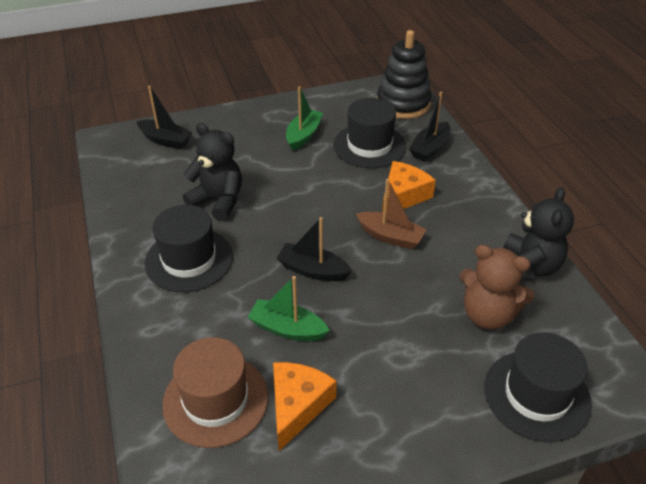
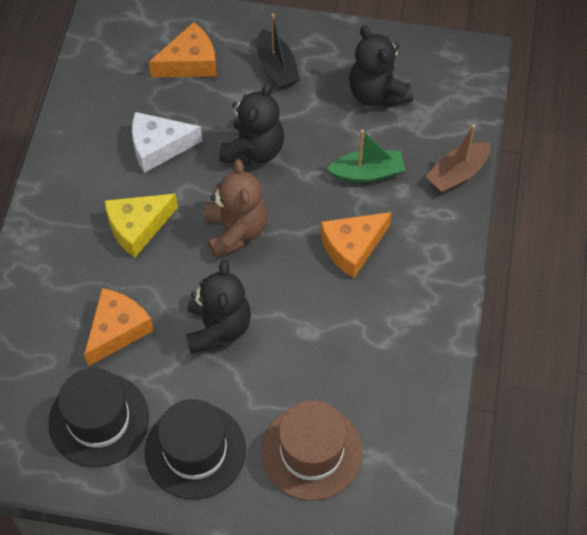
black boat: [136,86,193,149] [276,217,352,281] [409,92,450,162] = 3 -> [257,14,300,89] = 1
black hat: [145,205,233,292] [333,98,406,168] [484,333,592,442] = 3 -> [48,368,149,467] [144,399,246,500] = 2
black stacking toy: [377,30,432,119] = 1 -> none = 0
black teddy bear: [183,123,242,221] [504,187,574,281] = 2 -> [186,260,251,354] [219,82,284,166] [349,25,413,108] = 3
green boat: [248,276,330,341] [286,86,323,151] = 2 -> [327,130,405,183] = 1
orange cheese: [273,362,337,451] [382,161,436,213] = 2 -> [84,288,154,366] [149,22,217,77] [321,212,392,278] = 3
white cheese: none = 0 -> [132,112,202,173] = 1
yellow cheese: none = 0 -> [105,194,178,258] = 1

